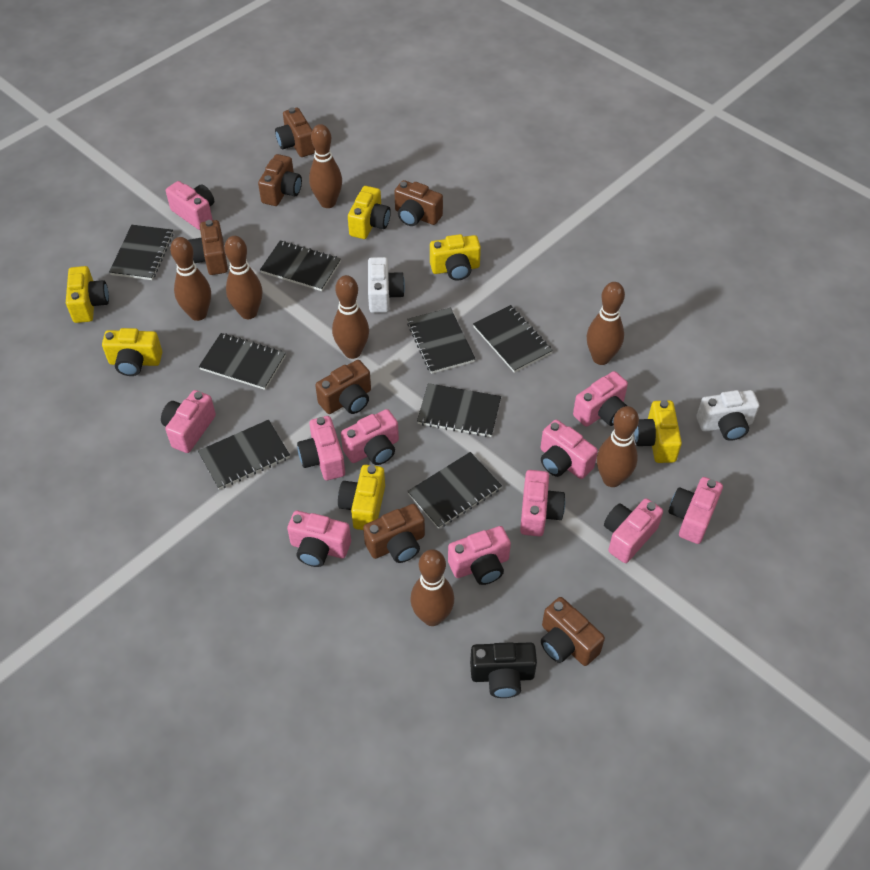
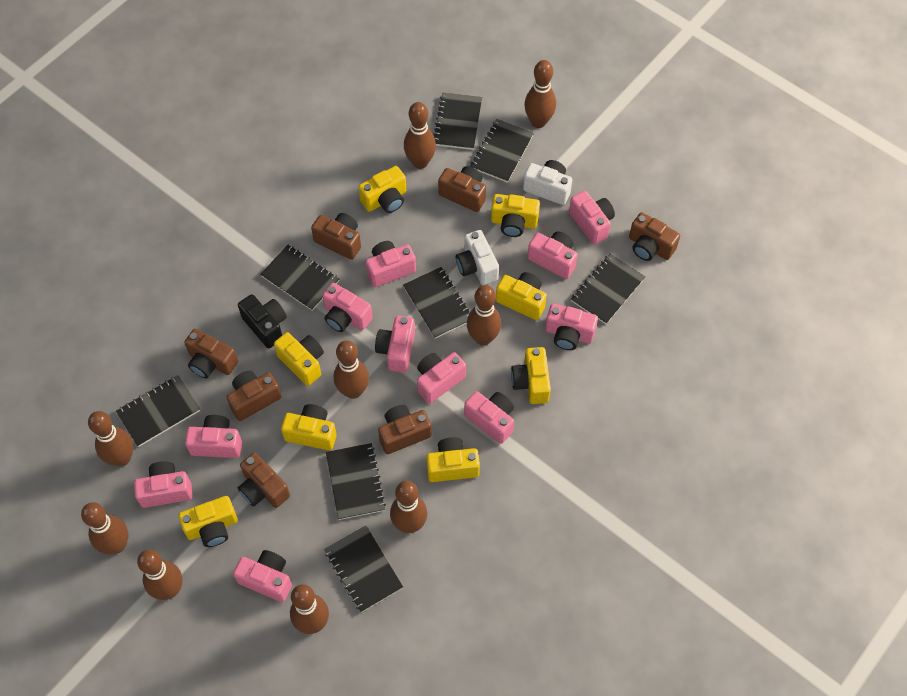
brown bowling pin: [170,237,211,321] [224,236,263,319] [309,124,342,208] [332,275,369,359] [410,549,454,626] [587,282,625,365] [597,406,639,487] = 7 -> [81,502,128,554] [88,411,133,466] [137,549,182,600] [290,584,329,634] [334,340,369,399] [390,481,427,533] [404,102,436,169] [467,285,501,345] [524,60,556,128] = 9
yellow camera: [66,266,109,323] [102,328,162,376] [338,465,385,530] [348,186,391,239] [430,234,481,280] [634,400,682,463] = 6 -> [178,496,238,547] [274,332,324,386] [281,404,337,451] [358,166,406,213] [426,437,480,482] [491,194,540,237] [496,272,547,320] [511,347,551,404] = 8

